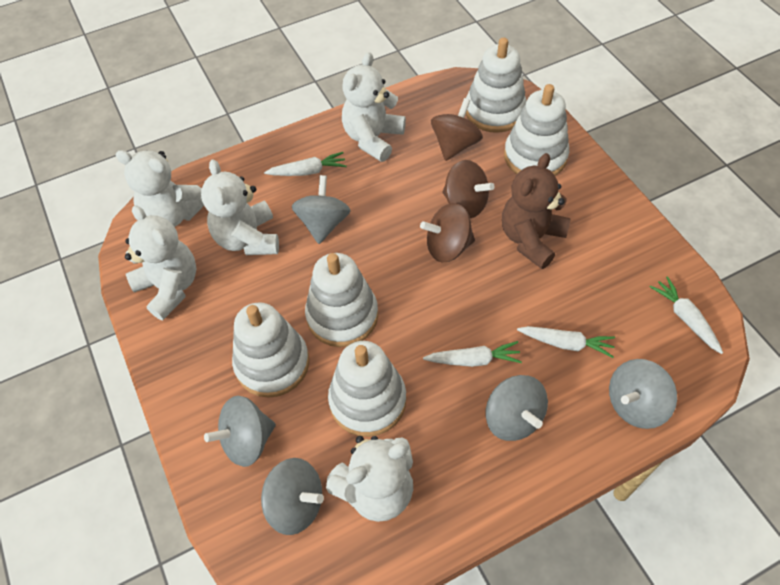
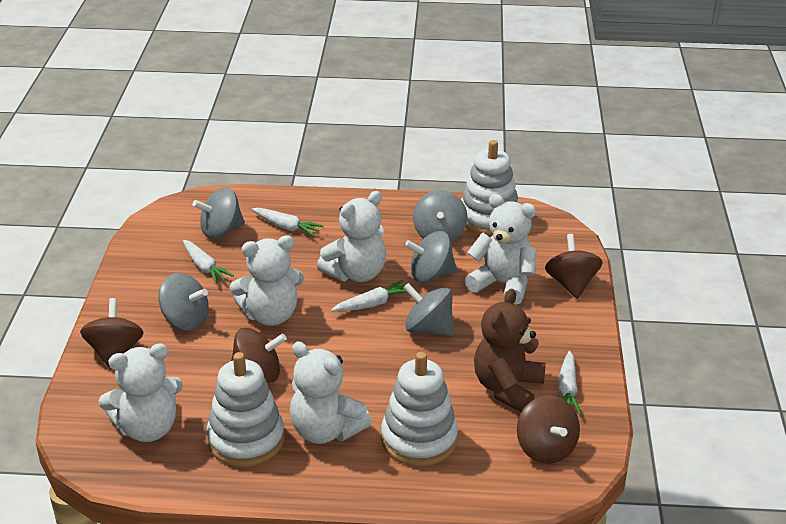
brown spinning top: [420,203,475,262] [431,98,483,161] [443,160,495,218] = 3 -> [80,298,143,369] [231,328,287,383] [517,395,580,464] [545,234,603,299] = 4
white stacking toy: [232,302,309,398] [305,253,378,347] [328,341,406,437] [466,37,526,133] [504,84,569,176] = 5 -> [206,352,284,467] [381,352,458,466] [461,140,519,235] = 3

